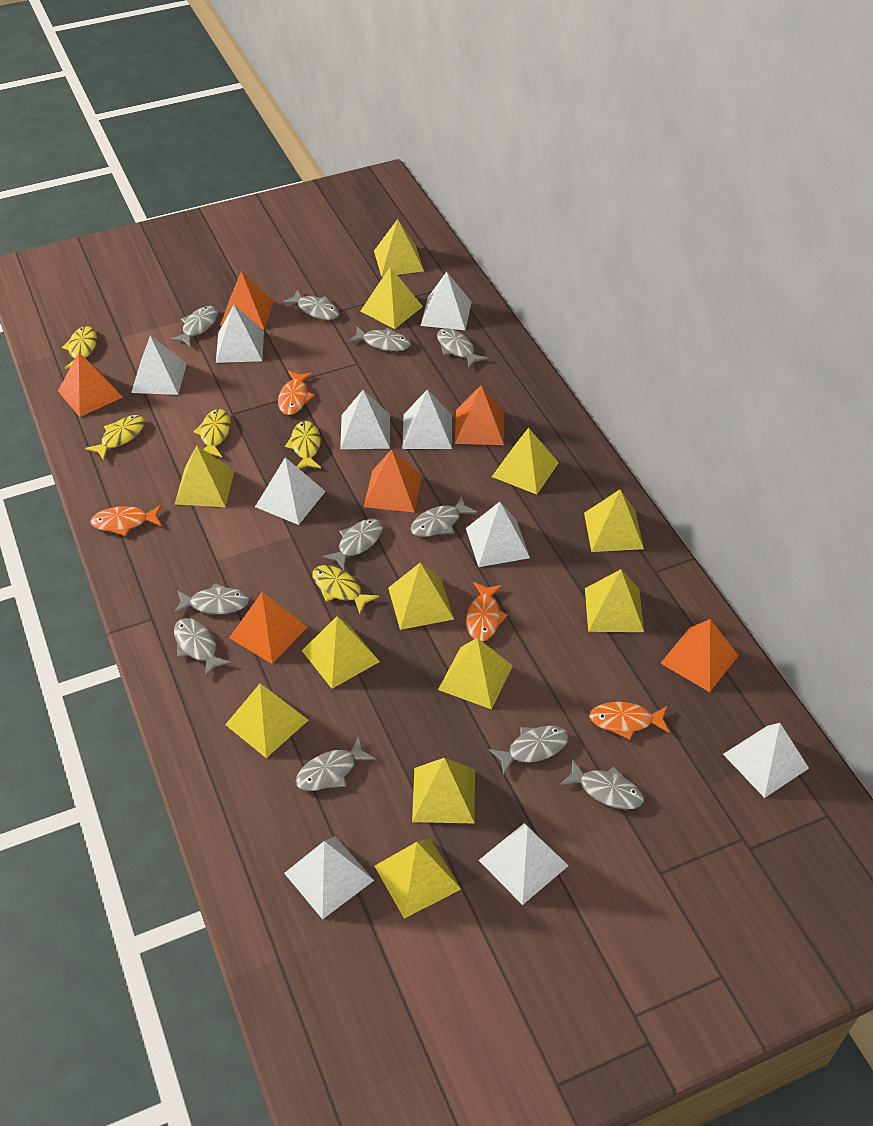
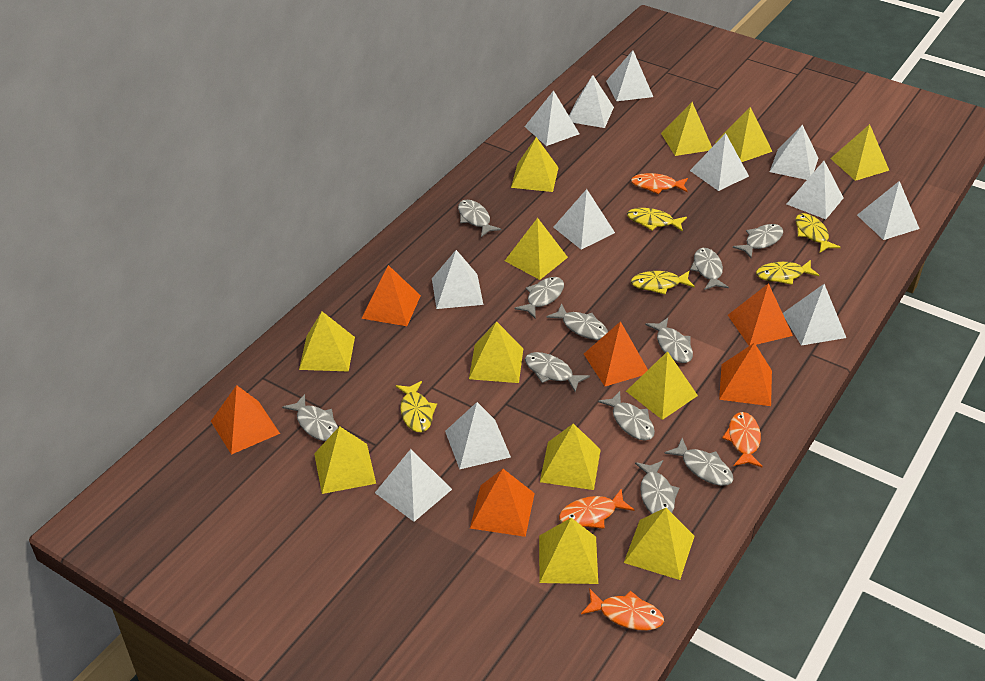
white pyramid: [131,336,187,395] [216,305,264,363] [255,457,326,525] [284,836,374,919] [340,390,390,449] [403,390,452,449] [421,272,472,330] [466,502,530,567] [478,823,569,905] [723,723,809,798] = 10 -> [375,449,452,522] [432,250,483,309] [445,402,511,469] [525,90,579,146] [553,189,615,249] [569,75,614,128] [606,50,653,101] [690,133,749,191] [770,125,818,180] [783,284,846,346] [787,161,844,219] [857,181,920,240] = 12

